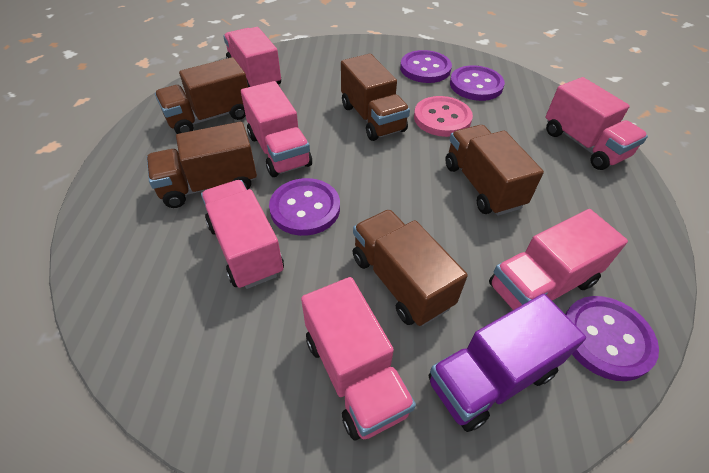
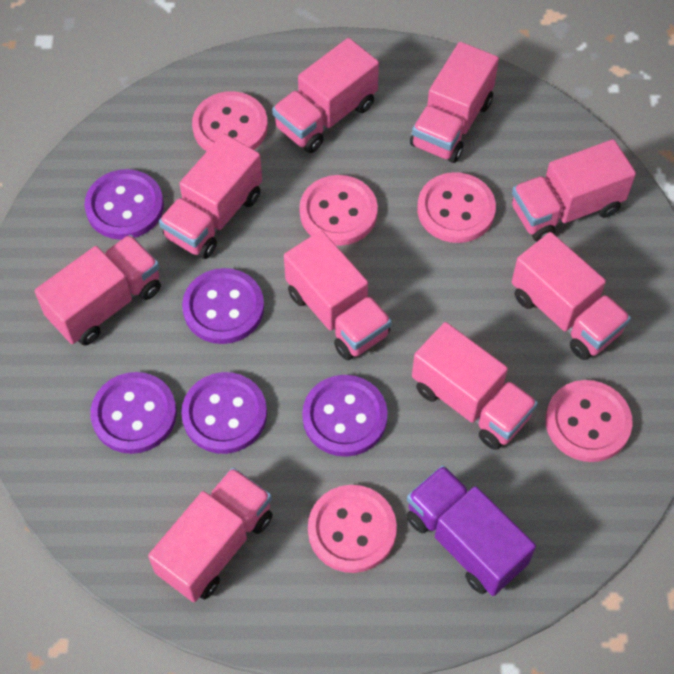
brown truck: [147,122,257,208] [155,57,248,134] [341,54,410,141] [353,209,468,326] [445,125,544,216] = 5 -> none = 0
pink button: [414,96,473,137] = 1 -> [192,91,268,151] [299,175,378,246] [308,485,397,573] [417,172,496,243] [546,380,633,462] = 5
pink truck: [201,180,284,289] [223,27,281,87] [241,81,312,177] [301,277,416,440] [489,209,628,310] [545,77,648,170] = 6 -> [34,235,161,346] [148,467,273,602] [159,134,262,259] [272,38,379,153] [284,230,392,360] [410,42,499,163] [412,322,538,450] [512,139,636,242] [512,232,631,360] = 9
purple button: [269,178,340,236] [400,50,452,83] [450,65,505,101] [565,296,659,381] = 4 -> [85,169,164,240] [90,372,177,454] [181,372,267,454] [182,268,264,344] [302,375,388,457] = 5

